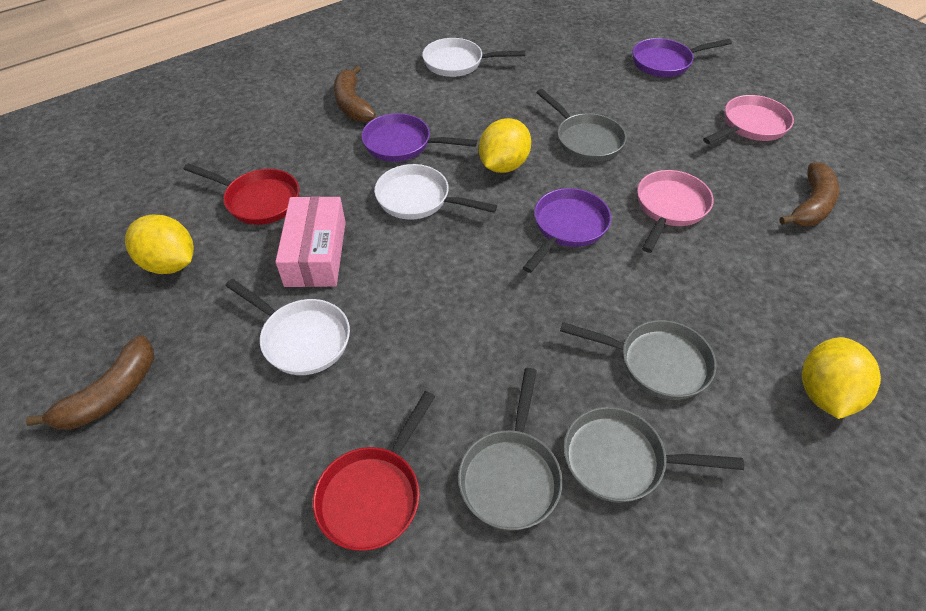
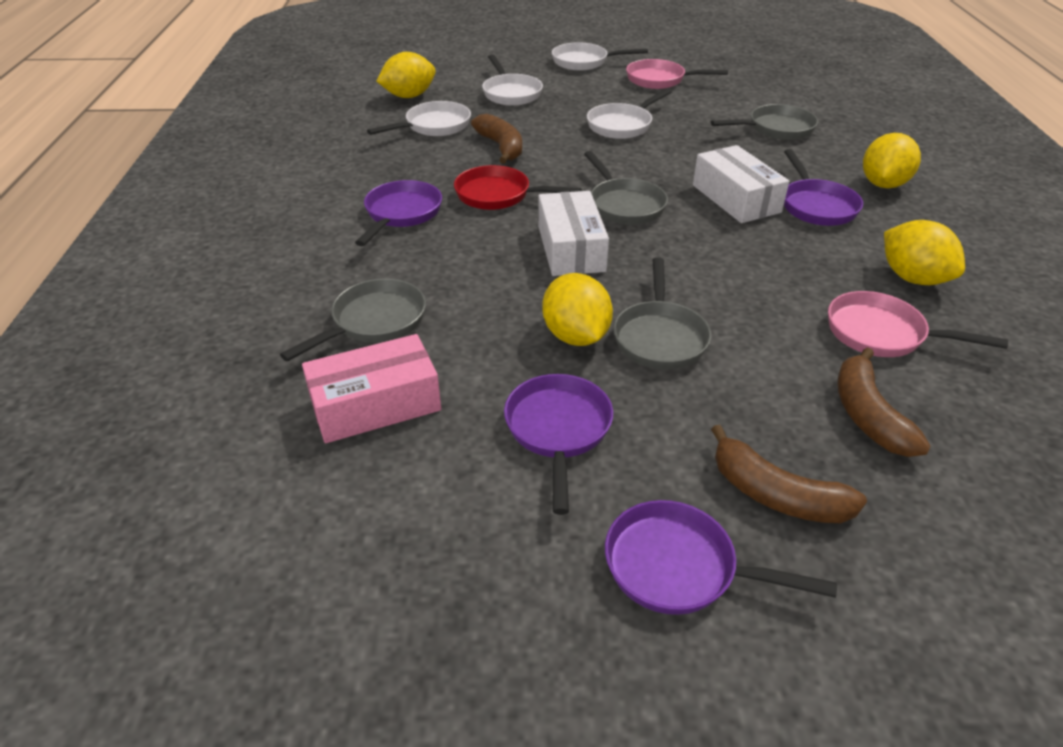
purple pan: [361,113,477,162] [523,188,611,273] [632,38,732,77] = 3 -> [355,180,442,246] [504,374,613,515] [605,500,837,615] [784,149,863,226] = 4
red pan: [184,163,299,225] [313,391,435,551] = 2 -> [454,165,581,210] = 1
white box: none = 0 -> [538,191,609,276] [693,145,789,223] = 2
white pan: [225,279,350,375] [374,164,497,220] [422,38,525,77] = 3 -> [367,101,471,136] [482,54,543,105] [552,42,648,70] [587,88,672,139] = 4
yellow lemon: [125,215,194,274] [479,118,531,173] [802,337,881,419] = 3 -> [377,52,436,98] [542,273,613,346] [863,133,921,188] [884,220,965,285] = 4

